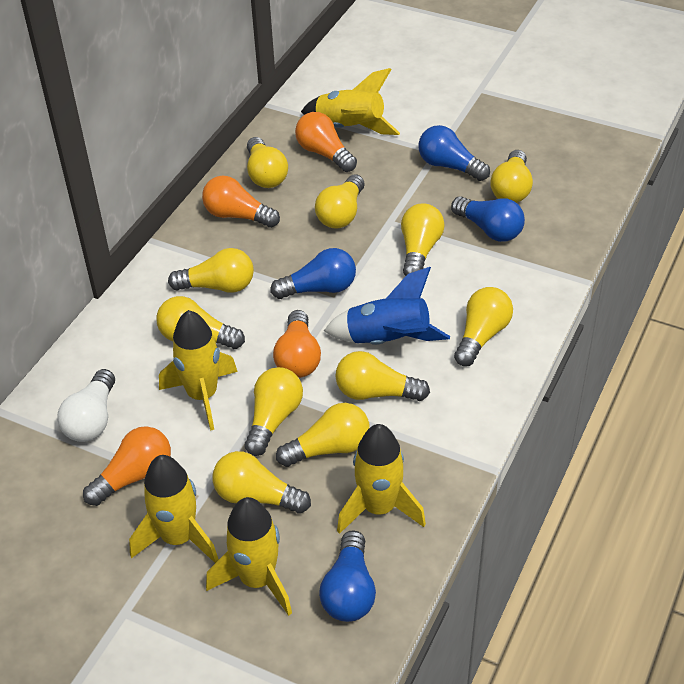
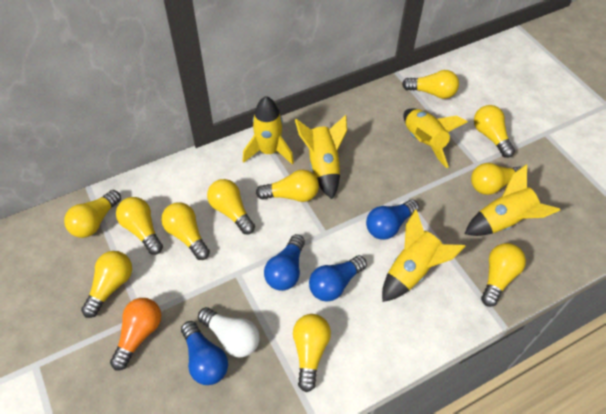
blue rocket: [324,267,450,345] = 1 -> none = 0
orange light bulb: [83,426,171,506] [202,176,280,228] [273,310,321,378] [295,112,357,172] = 4 -> [110,298,161,371] = 1

